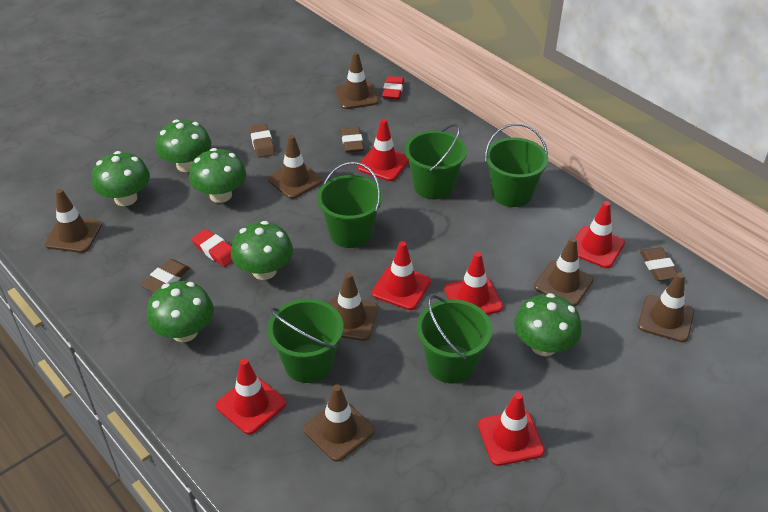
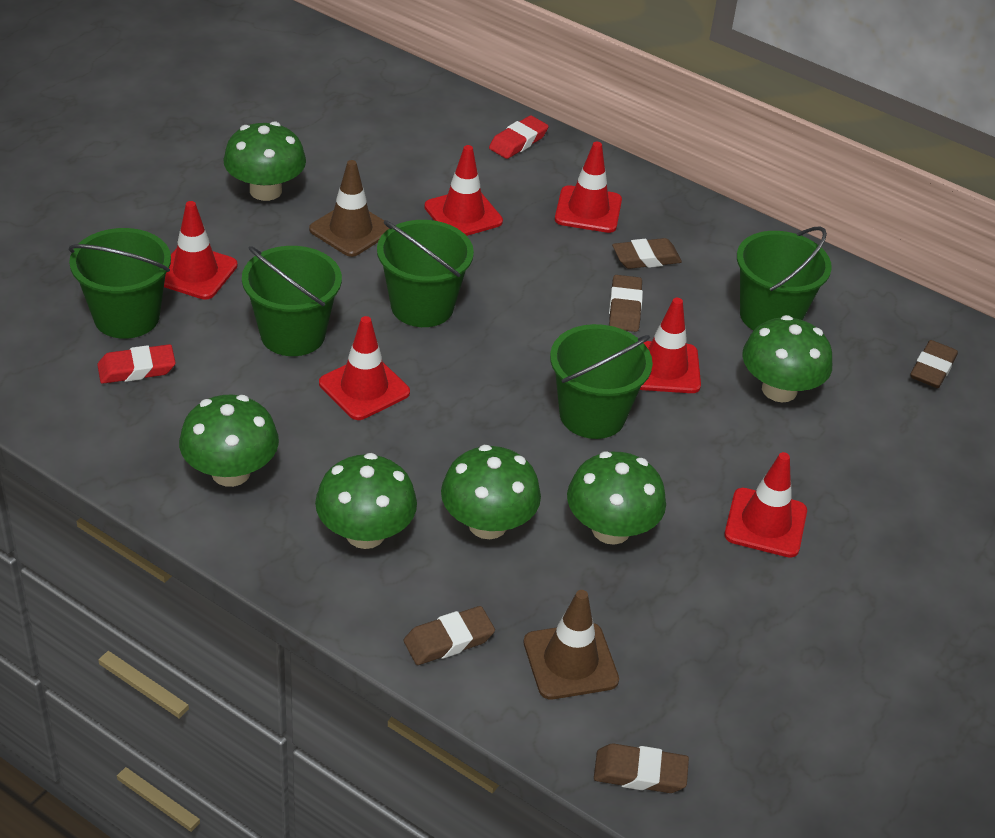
brown eraser: [141,259,190,293] [249,124,275,158] [341,126,364,153] [640,247,677,281] = 4 -> [403,606,495,665] [594,743,689,793] [609,275,643,332] [612,238,682,269] [910,340,958,388] = 5
brown traffic cone: [44,189,102,253] [268,135,323,199] [303,384,375,462] [329,273,378,341] [335,52,379,109] [534,237,594,306] [638,272,695,342] = 7 -> [309,160,389,257] [524,590,619,699] = 2

